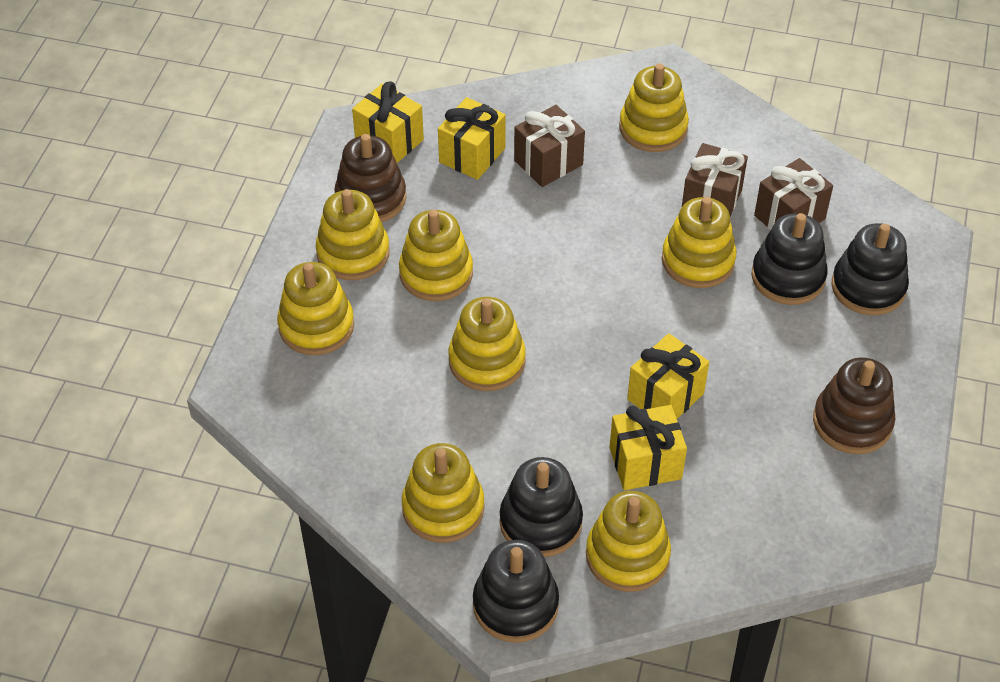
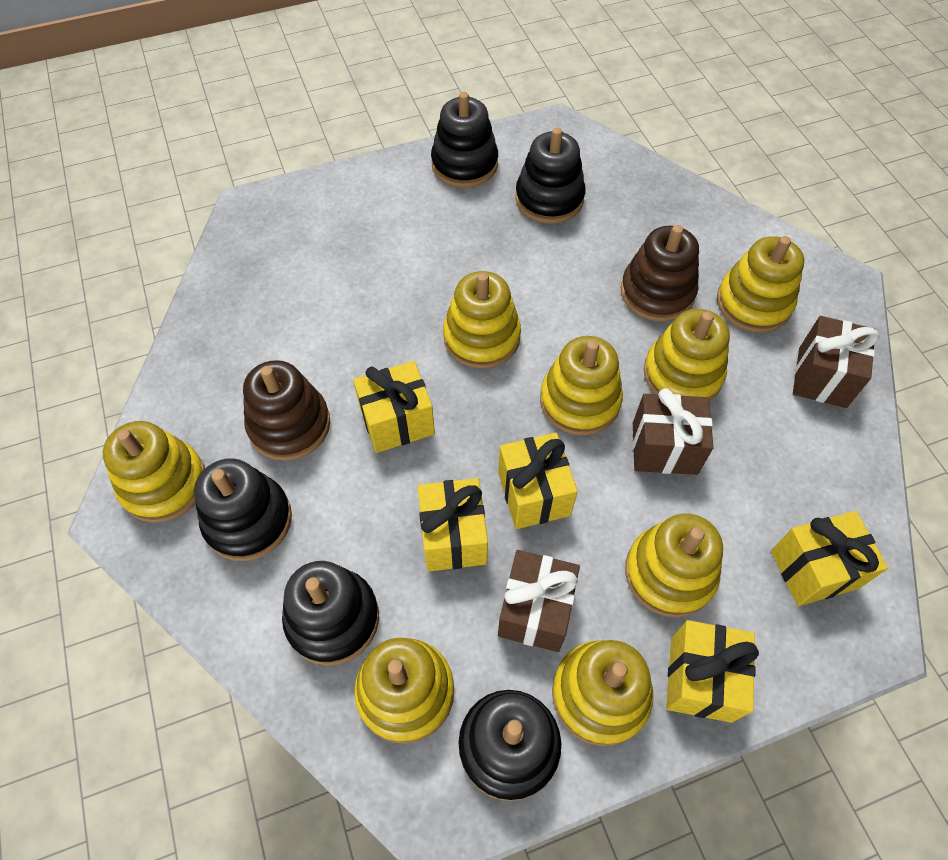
black stacking toy: [473,540,559,643] [500,457,583,557] [751,213,828,305] [832,223,909,316] = 4 -> [194,459,292,561] [282,561,379,666] [431,92,498,188] [459,690,561,801] [515,127,585,224] = 5
yellow gift: [352,81,424,163] [438,97,506,180] [609,405,687,490] [627,333,709,419] = 4 -> [353,361,435,453] [418,478,488,571] [498,433,578,529] [666,620,759,723] [771,511,888,606] = 5

